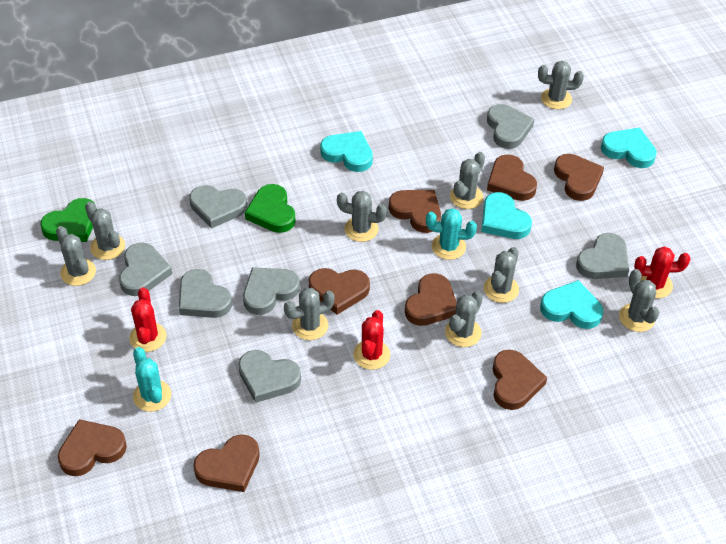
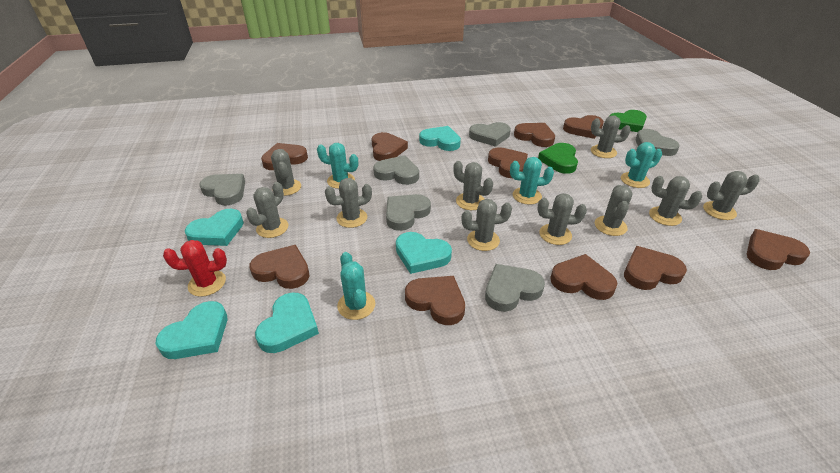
brown heart: [58,419,127,476] [193,435,260,492] [309,268,370,315] [389,190,441,233] [405,273,457,326] [487,154,537,201] [493,350,547,410] [554,154,604,201] = 8 -> [250,245,310,289] [261,143,308,170] [371,132,408,161] [405,276,465,325] [488,147,528,178] [514,123,555,147] [550,254,618,300] [563,115,604,139] [624,246,687,290] [747,229,810,270] = 10
grey cactus: [56,226,96,286] [85,202,125,260] [284,288,335,340] [337,191,387,242] [445,291,483,347] [450,152,485,209] [484,247,519,303] [538,61,584,109] [619,269,659,332] = 9 -> [246,182,288,238] [271,149,301,196] [325,178,372,228] [453,161,493,210] [461,199,512,251] [537,193,587,245] [591,115,631,158] [595,185,633,236] [649,176,702,226] [703,171,760,220] = 10
grey heart: [119,243,172,296] [179,269,232,318] [189,185,247,229] [238,350,301,403] [243,267,300,315] [487,104,534,149] [576,233,629,279] = 7 -> [199,174,245,205] [373,155,419,185] [386,194,431,231] [469,122,511,147] [485,264,545,312] [636,129,680,156] = 6
red cactus: [129,287,167,352] [353,310,390,370] [634,246,690,298] = 3 -> [163,240,227,297] = 1
turquoise cactus: [133,347,171,412] [426,208,477,260] = 2 -> [317,143,358,189] [337,252,375,320] [510,157,554,205] [621,142,662,188] = 4
turquoise heart: [320,131,373,172] [481,192,532,239] [540,280,603,329] [601,127,657,168] = 4 -> [156,301,227,359] [185,209,244,246] [255,292,319,353] [396,232,452,274] [419,126,461,151] = 5

